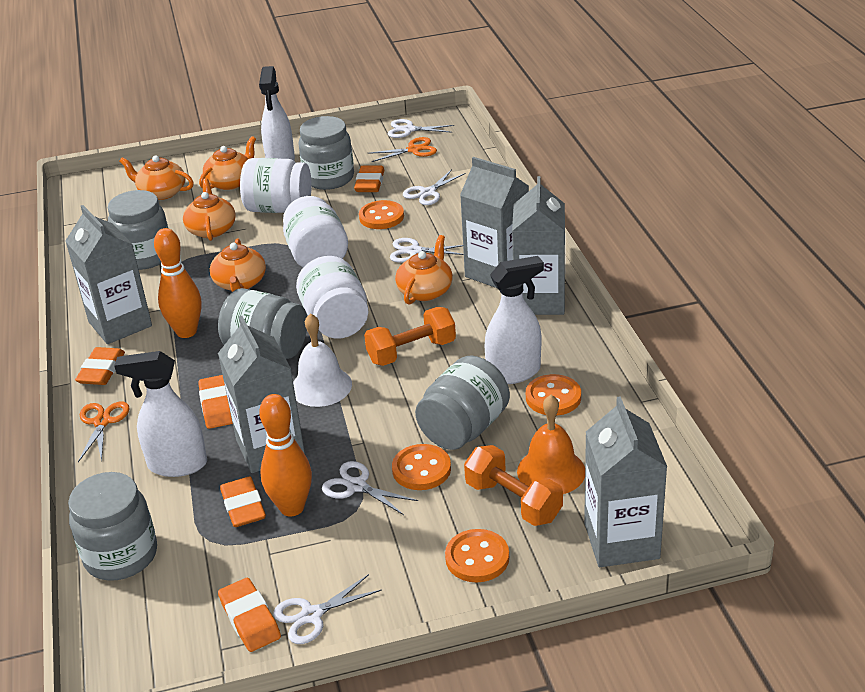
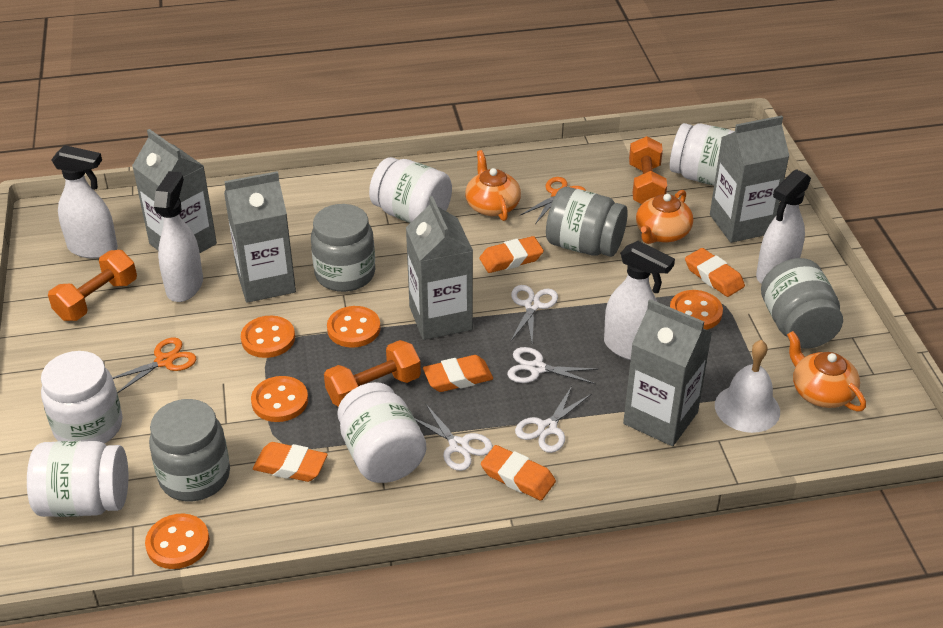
grey jar: [68,472,157,581] [108,190,168,270] [218,288,307,359] [298,116,354,190] [415,355,510,450] = 5 -> [149,399,230,501] [311,204,375,292] [546,187,628,257] [761,258,843,349] = 4
orange bell: [517,395,585,494] = 1 -> none = 0
orange bowling pin: [154,228,201,338] [259,394,312,516] = 2 -> none = 0
orange button: [359,200,404,229] [392,444,451,490] [445,529,509,582] [526,374,581,416] = 4 -> [145,514,210,569] [241,316,295,358] [251,376,308,422] [327,306,381,348] [670,290,723,330] = 5
orange dumbbell: [364,307,456,366] [464,445,563,526] = 2 -> [48,250,137,321] [324,340,421,407] [629,136,667,204] = 3
orange teapot: [119,155,194,200] [183,179,236,241] [199,136,256,190] [210,239,266,292] [395,235,453,305] = 5 -> [465,150,521,221] [636,190,693,244] [787,331,866,411] = 3
white jar: [240,158,312,213] [283,196,348,267] [296,256,368,339] = 3 -> [27,441,128,517] [41,351,123,444] [337,382,426,483] [369,157,452,223] [670,123,735,186] = 5
white scissors: [273,574,382,644] [322,461,418,515] [388,119,454,138] [390,238,464,263] [403,169,466,205] = 5 -> [415,403,493,471] [507,347,599,384] [511,285,558,342] [515,386,591,453] = 4
white spray bottle: [114,351,207,477] [259,66,295,160] [485,256,544,384] = 3 -> [51,145,118,259] [154,171,203,302] [604,241,675,360] [756,169,811,284] = 4

